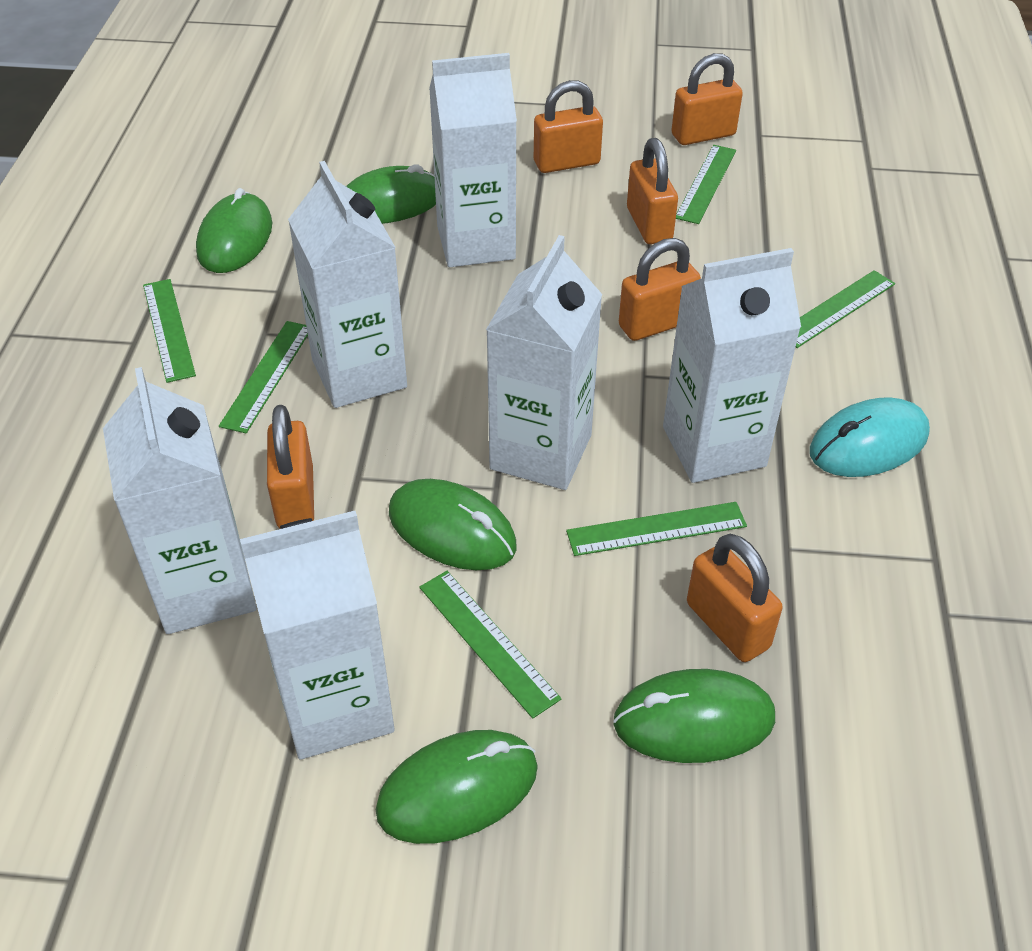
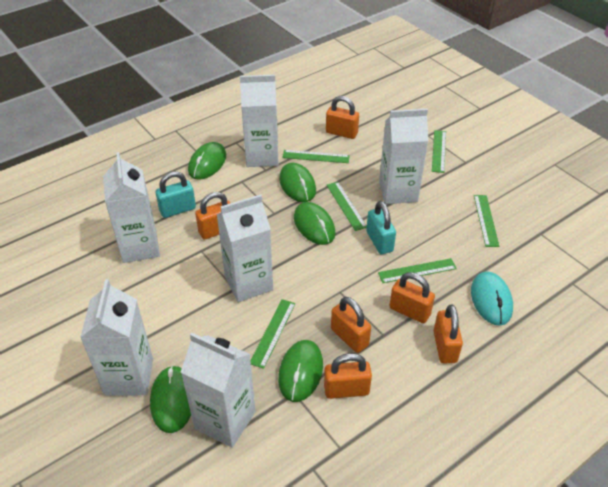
turquoise padlock: none = 0 -> [156,171,196,218] [366,201,396,254] = 2

